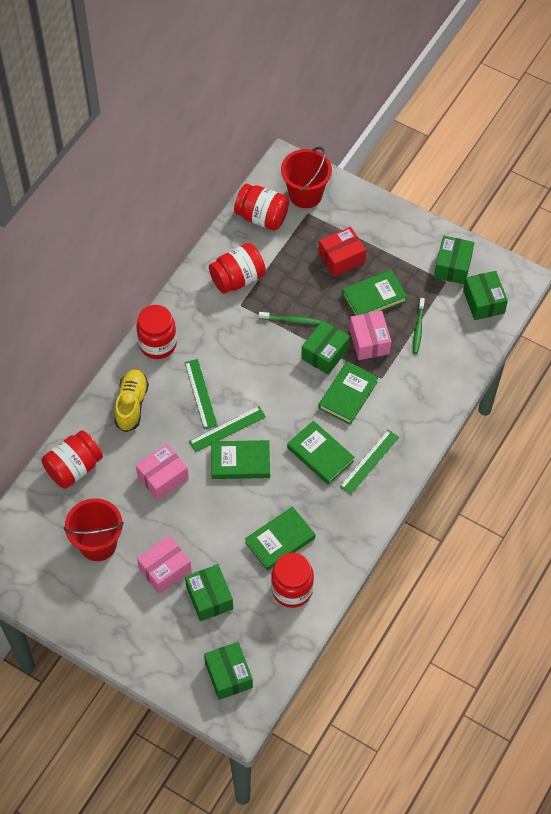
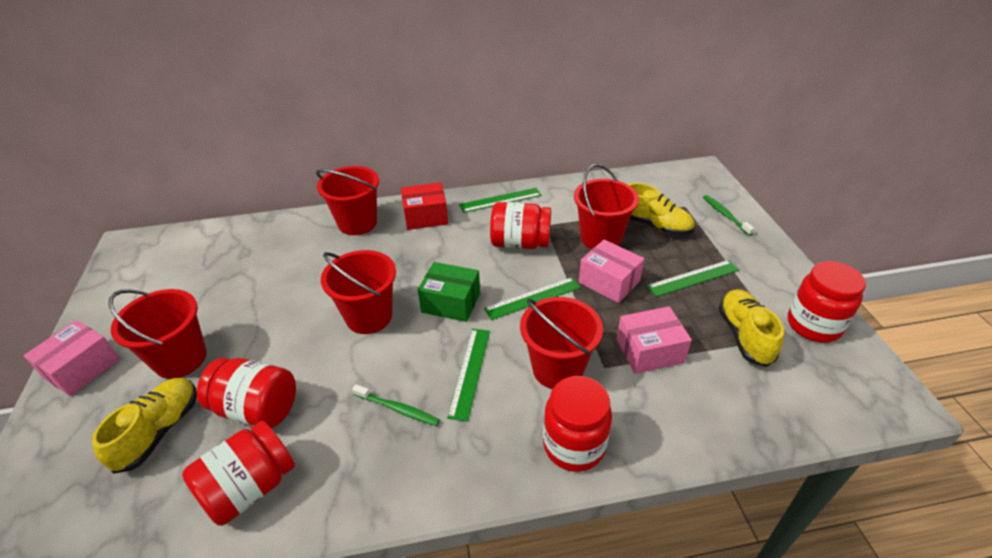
green book: [211,440,270,479] [245,506,315,571] [287,421,354,485] [318,362,378,425] [342,270,407,316] = 5 -> none = 0
green box: [185,564,233,621] [204,642,253,700] [301,320,350,375] [434,236,474,284] [463,271,508,320] = 5 -> [418,262,480,322] = 1
green ruler: [185,359,218,429] [189,406,266,452] [339,430,399,495] = 3 -> [447,329,490,422] [459,188,541,213] [484,277,581,320] [647,260,739,297] = 4
red bucket: [64,498,124,561] [281,147,332,208] = 2 -> [108,289,207,379] [316,166,379,235] [321,250,396,334] [520,297,603,389] [574,164,639,249] = 5
yellow shoe: [114,369,149,432] = 1 -> [91,378,197,473] [628,183,694,236] [718,289,784,367] = 3

